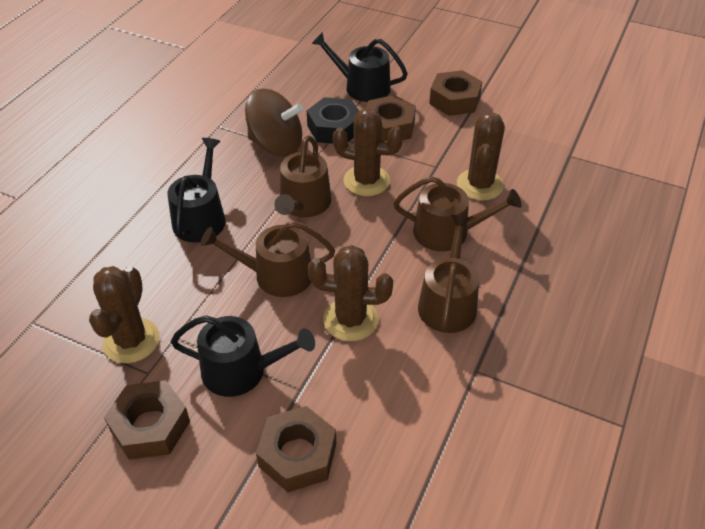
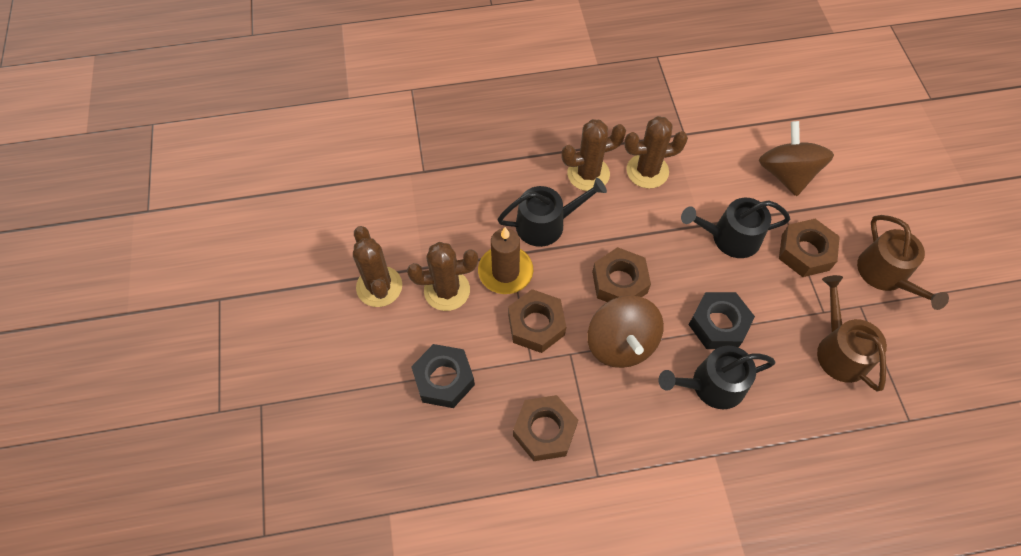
black nut: [307,97,360,144] = 1 -> [411,344,475,408] [689,292,755,349] = 2
brown candle: none = 0 -> [478,227,533,294] = 1
brown spinning top: [245,88,303,157] = 1 -> [587,296,664,368] [759,121,834,196] = 2
brown watering can: [200,221,335,297] [274,135,331,217] [393,176,522,251] [418,215,479,333] = 4 -> [817,275,887,391] [857,215,949,310] = 2

